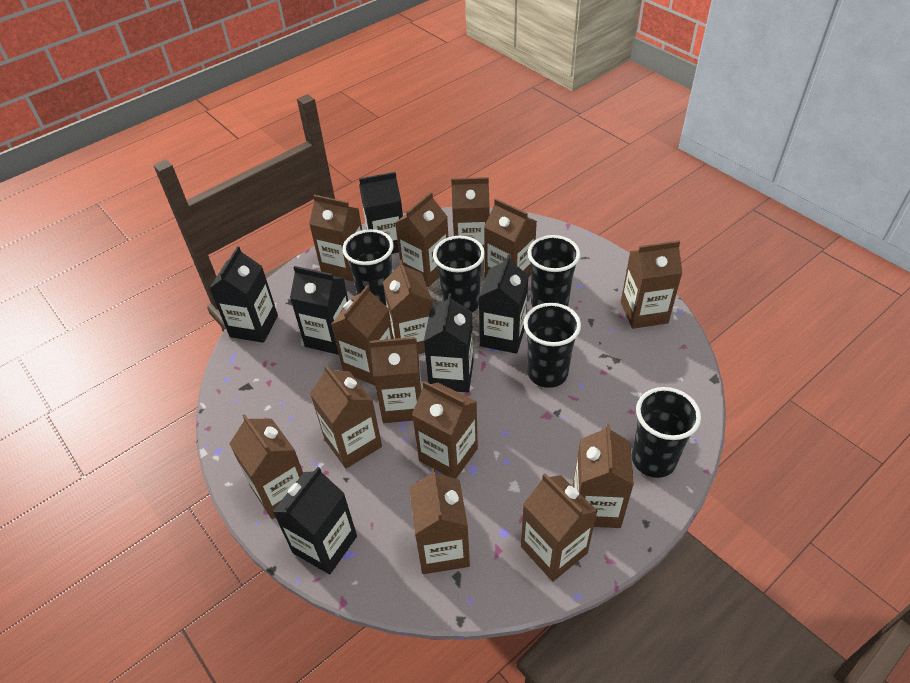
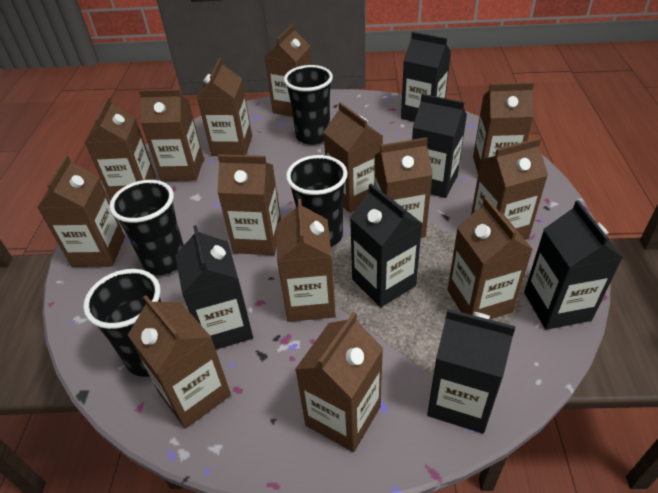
black cup: [342,229,394,306] [433,236,485,313] [524,303,581,388] [527,235,580,307] [632,387,701,478] = 5 -> [83,269,161,377] [109,180,184,275] [284,65,333,145] [286,155,348,247] = 4

